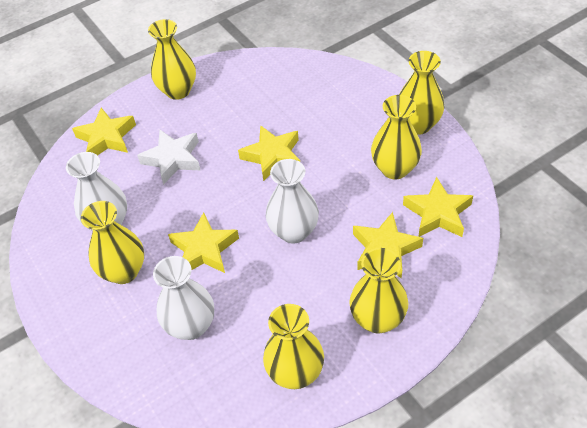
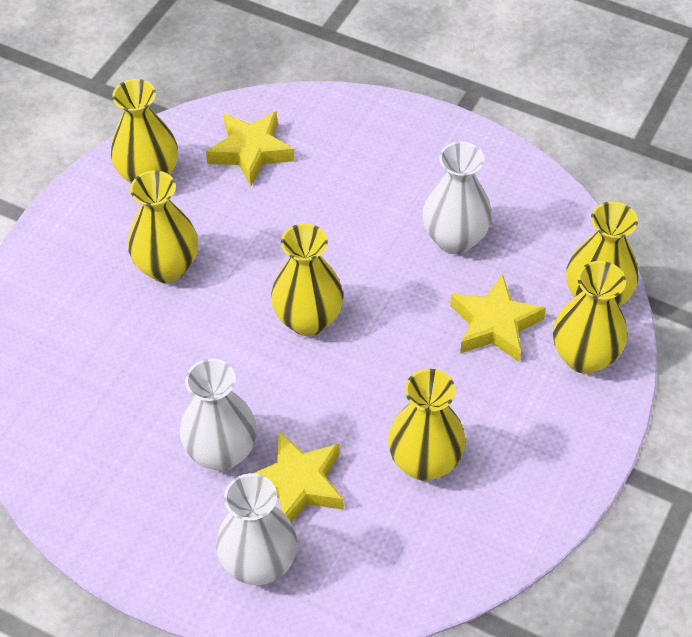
white star: [137,130,200,185] = 1 -> none = 0
yellow star: [72,108,136,156] [168,212,239,273] [238,125,300,182] [353,212,423,279] [403,177,473,237] = 5 -> [206,111,294,186] [254,431,344,523] [450,274,546,362] = 3

